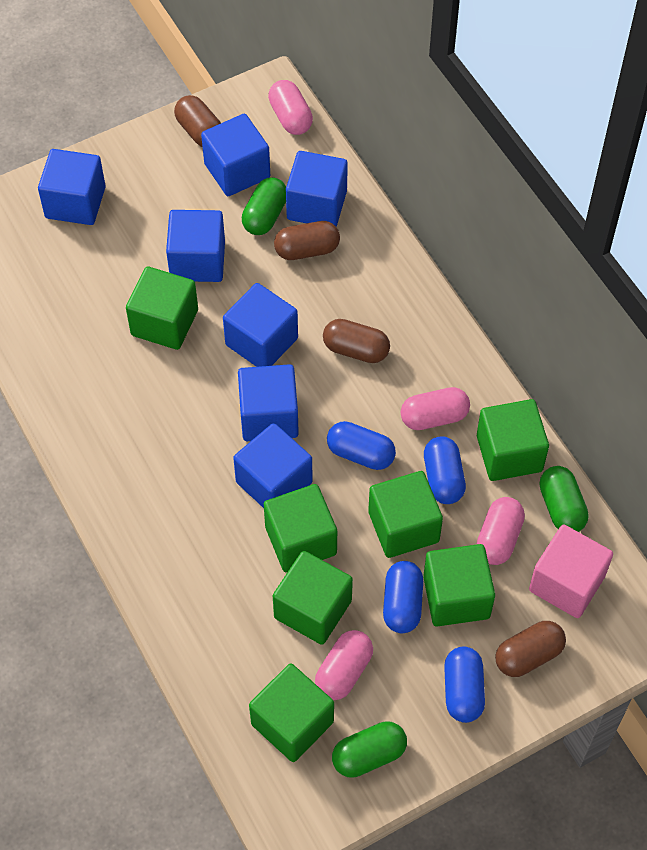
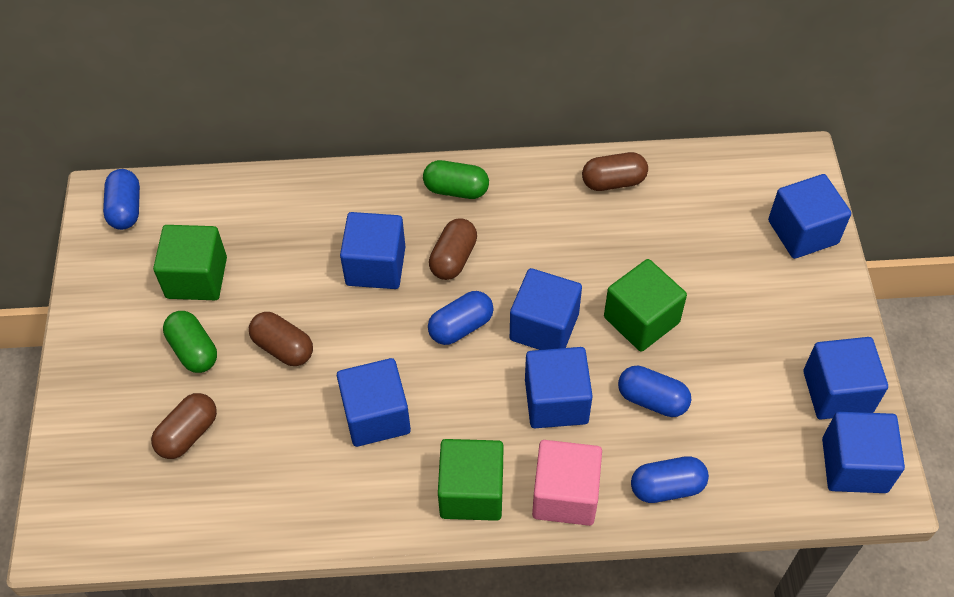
green capsule: [242,177,286,235] [332,721,407,778] [539,466,589,532] = 3 -> [163,311,217,373] [423,160,489,199] = 2
green cube: [126,267,198,350] [249,664,334,762] [264,484,337,572] [273,551,353,645] [368,471,443,558] [423,544,495,627] [477,399,549,481] = 7 -> [153,225,227,300] [438,439,504,521] [604,259,687,352] = 3
pink capsule: [268,80,313,135] [315,630,373,700] [401,387,470,430] [476,497,525,565] = 4 -> none = 0

